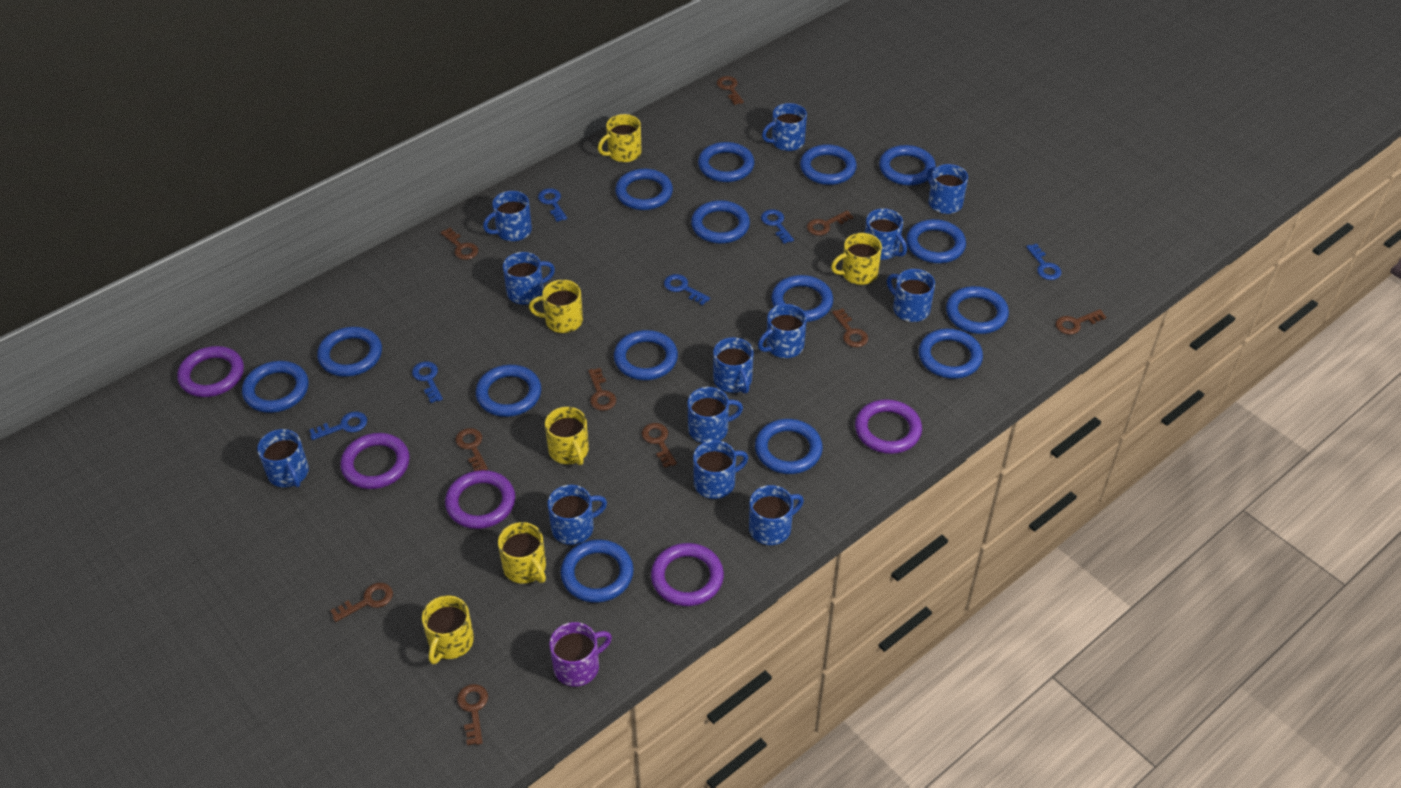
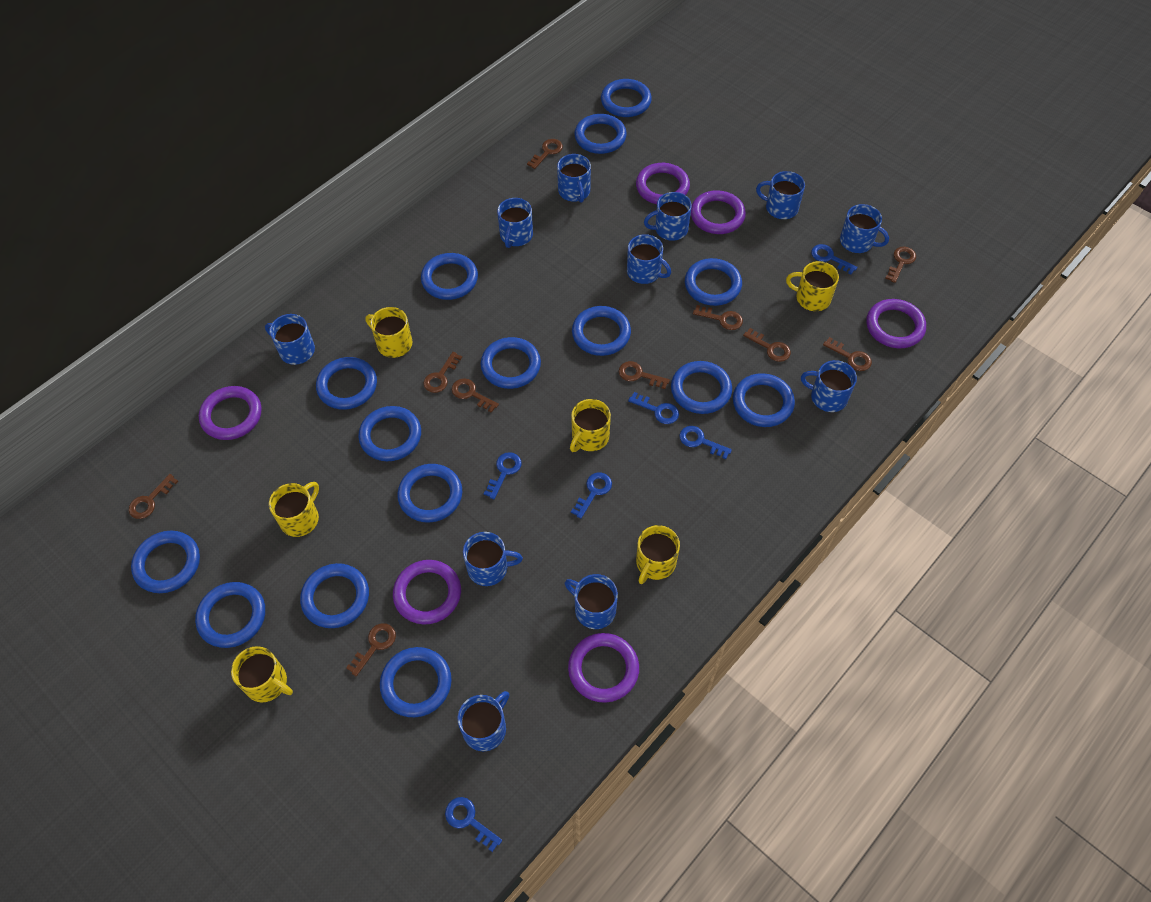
blue mug: [257,429,309,487] [483,191,532,241] [503,252,555,304] [548,485,607,545] [688,387,743,443] [693,440,748,499] [713,337,754,394] [749,485,804,545] [758,304,807,358] [762,103,807,151] [865,208,907,260] [887,269,935,322] [927,164,968,214] = 13 -> [265,314,315,365] [457,691,509,752] [463,532,523,586] [497,198,533,248] [557,154,591,203] [565,574,618,629] [627,234,671,284] [644,192,692,241] [756,171,805,219] [801,360,857,412] [840,204,889,253] = 11
purple mug: [549,622,612,687] = 1 -> none = 0
purple ring: [177,346,244,397] [340,433,410,489] [445,470,515,529] [651,543,724,606] [855,399,922,454] = 5 -> [199,386,262,440] [393,560,461,624] [568,633,639,703] [636,163,690,204] [691,190,746,234] [866,299,926,348] = 6

